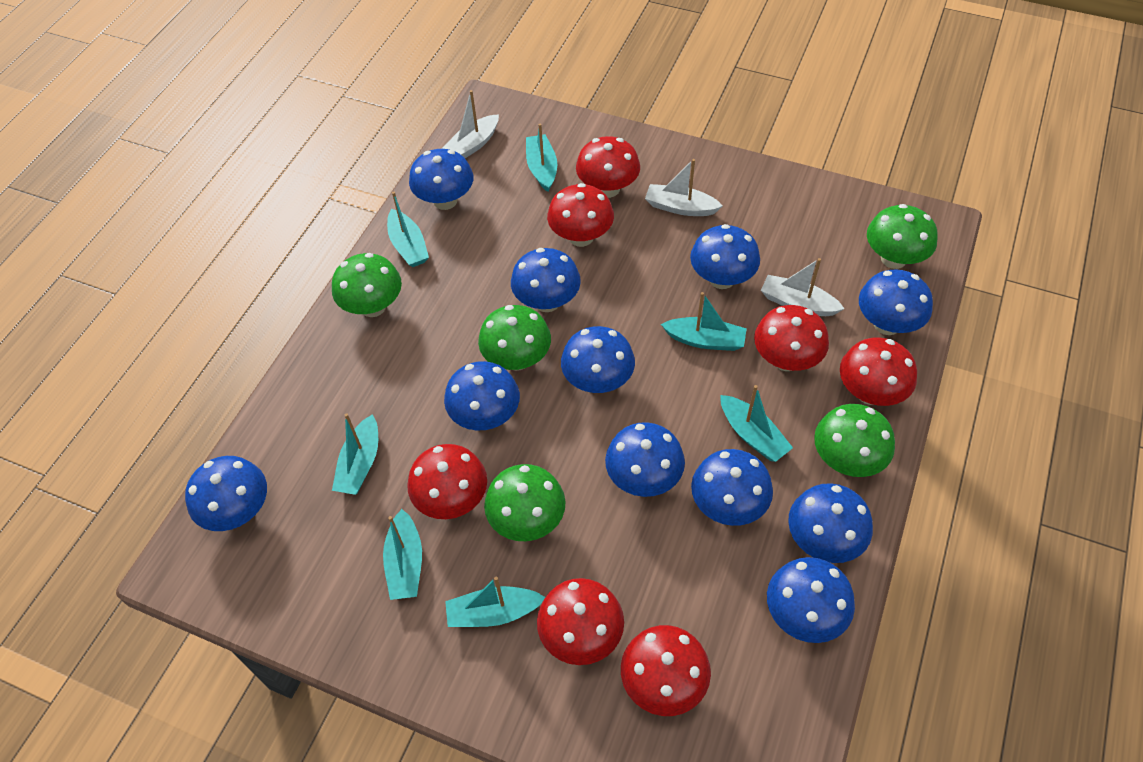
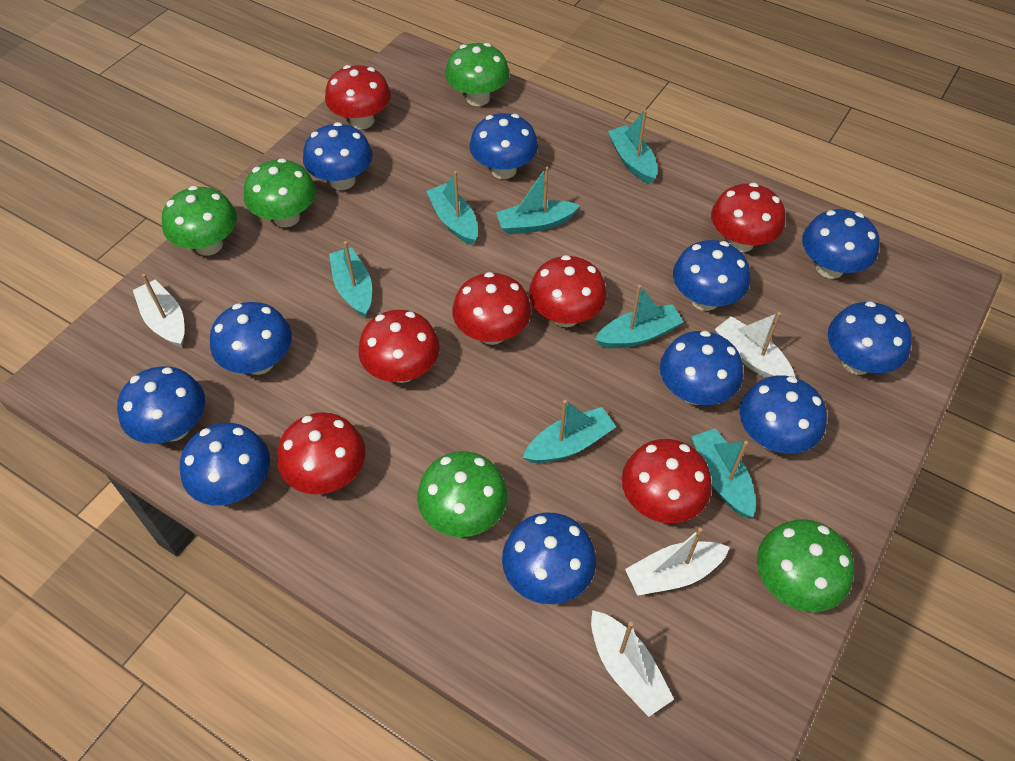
white boat: [442,90,499,158] [645,159,723,216] [761,258,845,316] = 3 -> [133,274,185,348] [591,610,674,717] [625,528,730,596] [715,312,795,378] = 4

